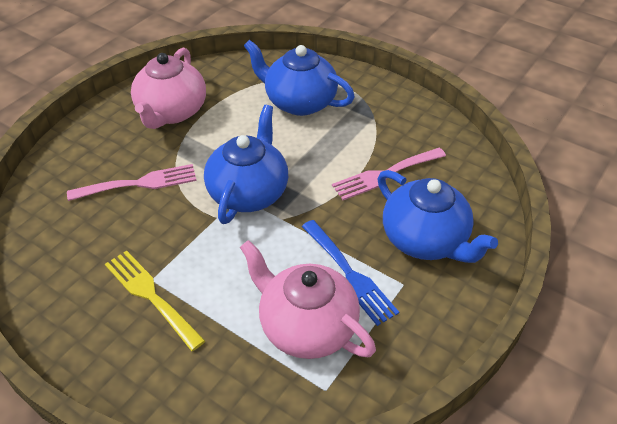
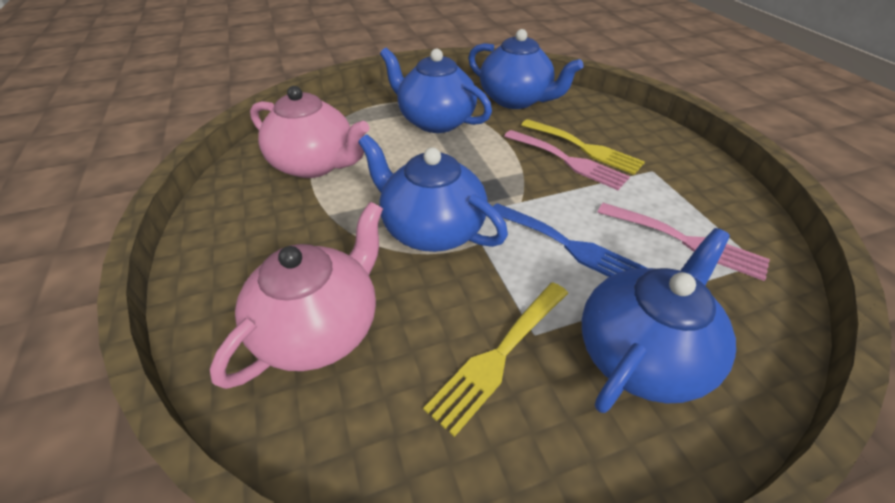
blue teapot: [204,105,288,224] [244,40,355,116] [378,170,498,263] = 3 -> [358,134,508,252] [380,48,492,133] [468,29,584,109] [582,228,736,413] = 4
yellow fork: [105,251,205,351] = 1 -> [423,282,568,437] [521,119,645,175] = 2

